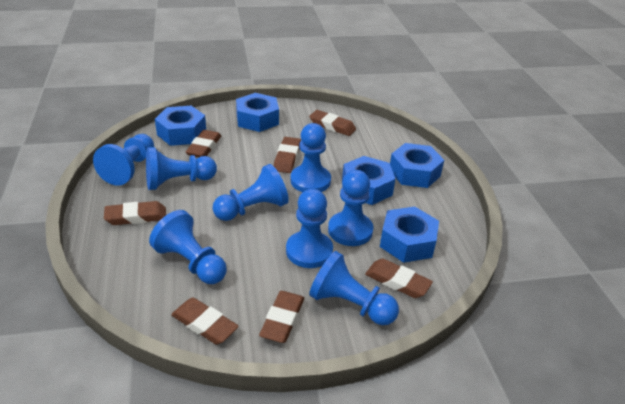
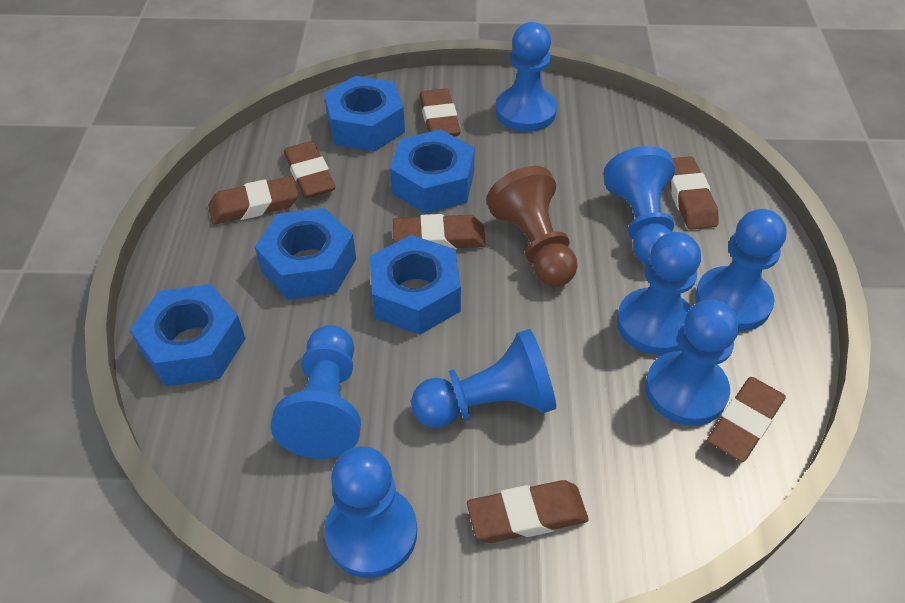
brown pawn: none = 0 -> [486,166,578,287] = 1

